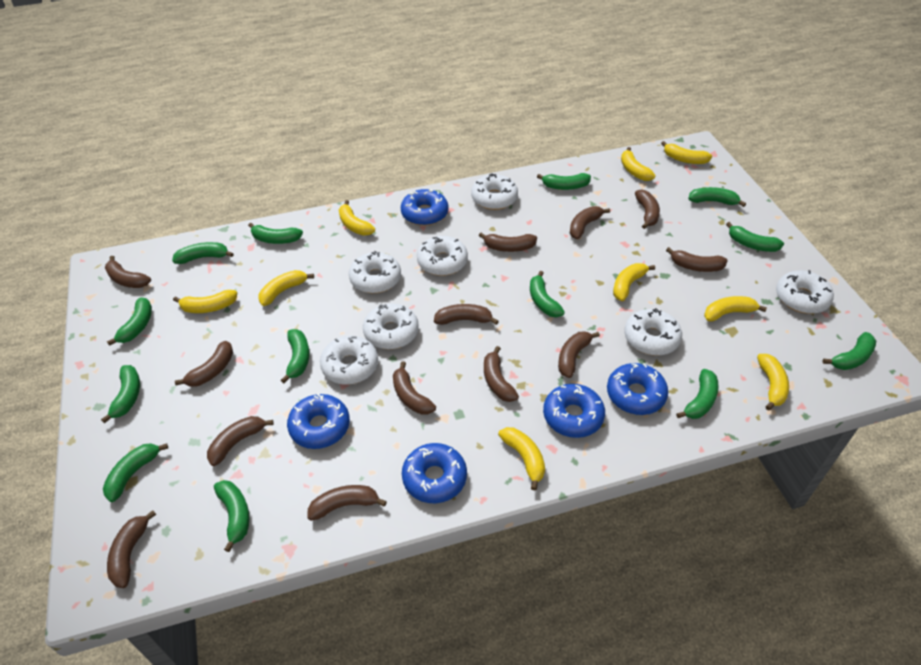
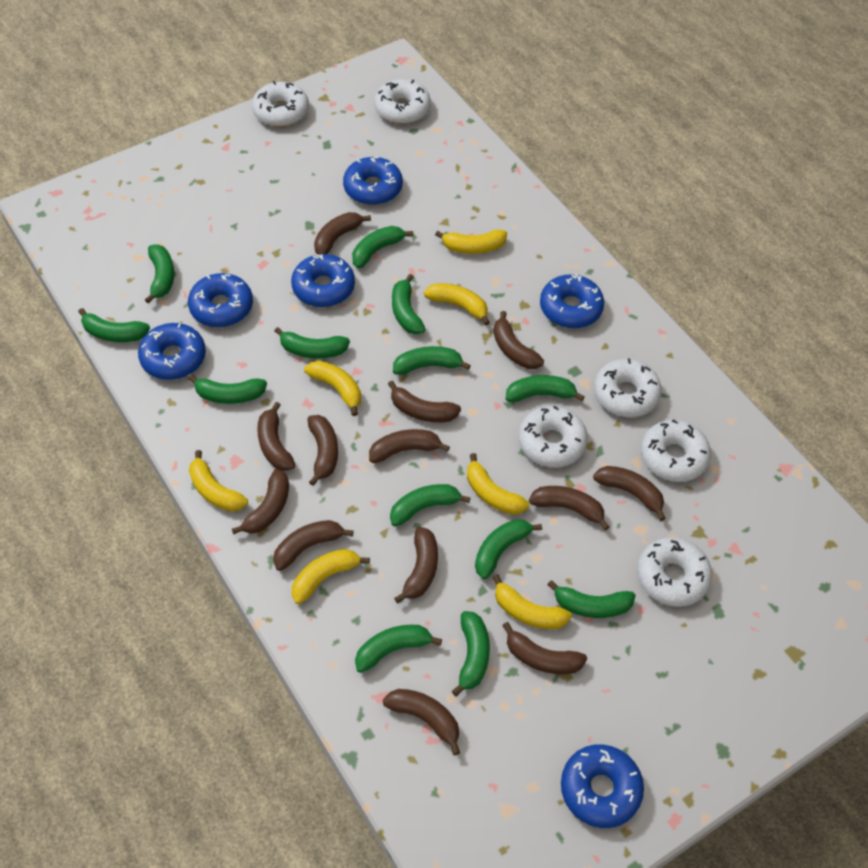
blue donut: [287,394,350,449] [401,189,448,226] [402,443,467,503] [543,384,605,438] [607,363,668,415] = 5 -> [138,323,206,380] [188,273,253,327] [291,254,355,307] [343,157,403,205] [540,273,604,328] [561,744,644,828] = 6
white donut: [320,336,378,385] [349,251,401,293] [363,304,419,349] [417,236,468,276] [471,173,518,210] [624,308,682,356] [776,270,834,314] = 7 -> [252,81,309,127] [374,79,431,124] [518,406,588,468] [594,358,662,417] [637,537,712,607] [641,419,711,482] = 6
yellow banana: [173,290,237,313] [258,270,314,306] [339,200,375,236] [498,427,545,490] [613,263,655,301] [621,147,656,181] [661,141,712,164] [704,296,767,321] [757,354,789,411] = 9 -> [189,450,248,511] [292,549,370,604] [304,361,361,416] [424,283,490,326] [435,229,507,254] [467,453,529,515] [492,574,572,629] = 7

